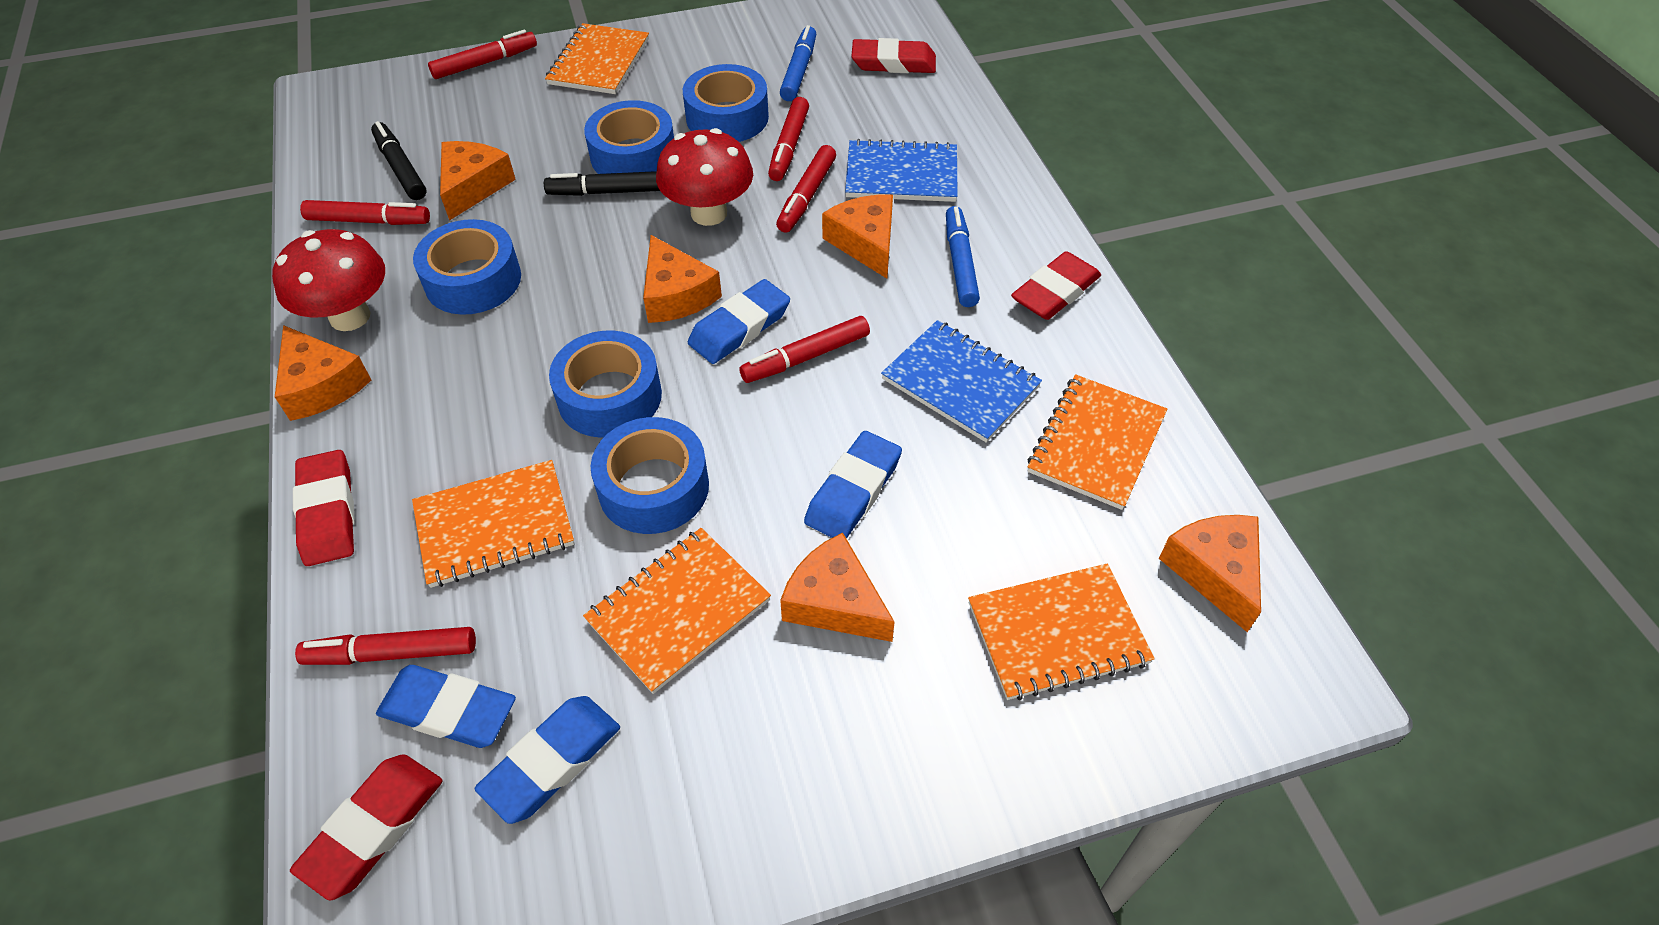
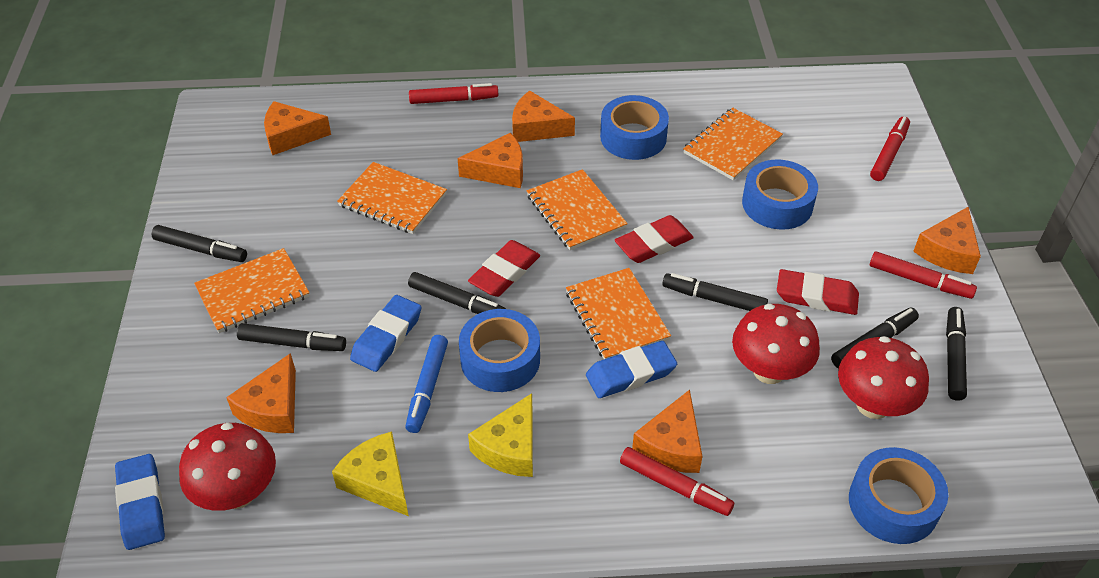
black marker: [371,121,427,200] [544,171,660,196] = 2 -> [151,225,247,262] [237,323,346,351] [408,272,506,314] [662,273,768,311] [831,308,919,368] [946,307,967,401] = 6
blue eraser: [376,665,516,748] [475,696,620,824] [688,279,790,364] [804,431,902,539] = 4 -> [115,454,165,550] [350,295,421,372] [586,341,677,398] = 3
blue marker: [780,25,816,101] [946,206,980,307] = 2 -> [405,335,448,433] = 1
blue notebook: [845,139,958,202] [881,320,1042,443] = 2 -> none = 0
blue tape: [413,219,521,315] [549,330,662,438] [584,100,674,174] [591,417,709,534] [683,64,769,142] = 5 -> [459,309,540,392] [600,95,669,160] [742,160,818,230] [849,447,948,544] = 4
red eraser: [290,754,442,901] [293,450,355,566] [851,38,936,73] [1011,251,1101,320] = 4 -> [468,240,540,297] [615,215,694,263] [777,269,859,315] = 3
red marker: [295,627,476,665] [300,200,430,225] [428,29,537,79] [739,316,870,383] [768,97,809,181] [776,145,836,233] = 6 -> [409,83,498,104] [620,447,734,516] [870,116,910,181] [870,251,977,299] = 4
red mushroom: [272,229,385,331] [656,128,753,226] = 2 -> [179,423,276,511] [732,304,820,384] [838,336,929,419] = 3
yellow cheese: none = 0 -> [332,432,409,516] [468,393,533,477] = 2

